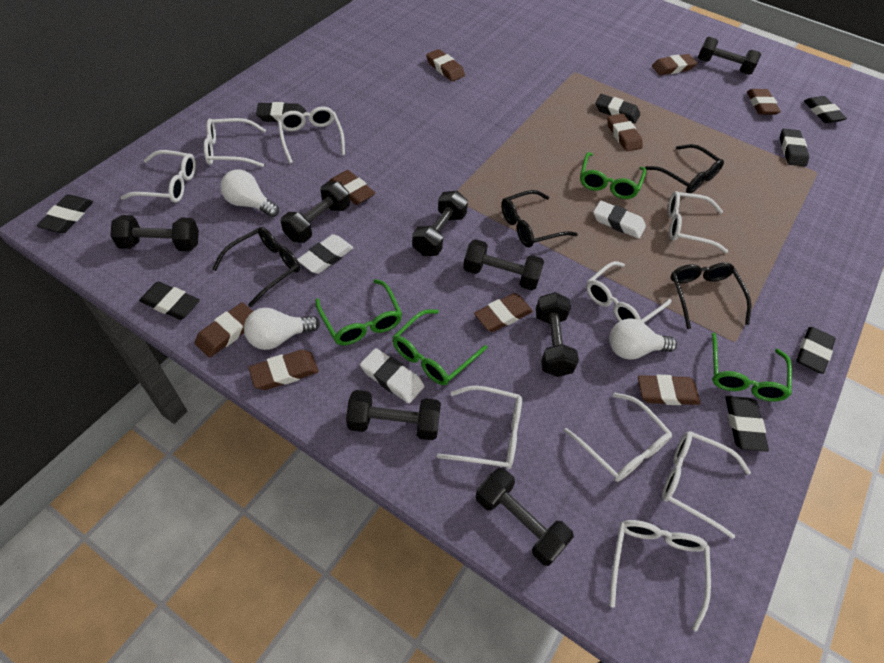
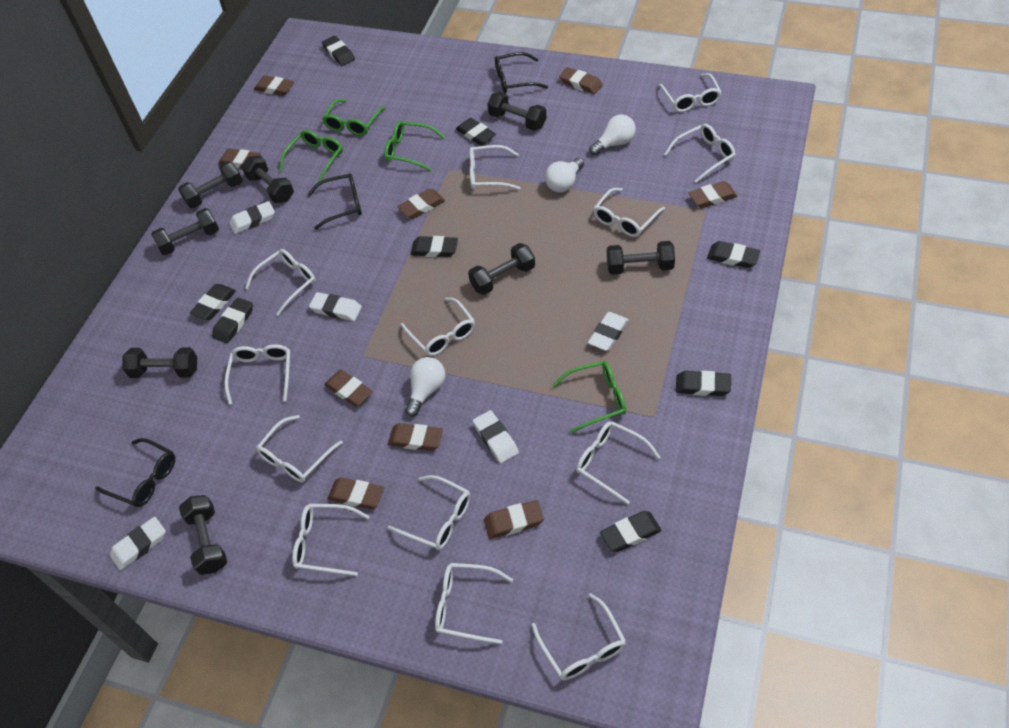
black glasses: [212,227,300,308] [501,190,578,247] [645,144,724,193] [671,263,751,329] = 4 -> [95,438,175,507] [307,174,362,230] [495,52,548,93] = 3
white eraser: [297,234,354,274] [360,348,424,403] [593,200,646,239] = 3 -> [110,517,166,570] [229,201,275,234] [309,292,362,321] [473,410,519,463] [588,312,629,351] = 5
white glasses: [120,150,196,203] [204,118,266,167] [278,107,345,164] [437,386,522,469] [564,393,672,482] [586,261,672,323] [609,520,711,632] [662,431,751,539] [668,191,728,253] = 9 -> [224,344,290,405] [245,249,316,316] [256,415,343,482] [292,504,370,576] [387,475,471,550] [400,298,475,356] [435,563,513,644] [470,145,520,190] [531,593,626,680] [576,421,661,504] [593,188,665,237] [658,73,722,112] [664,124,735,183] = 13

